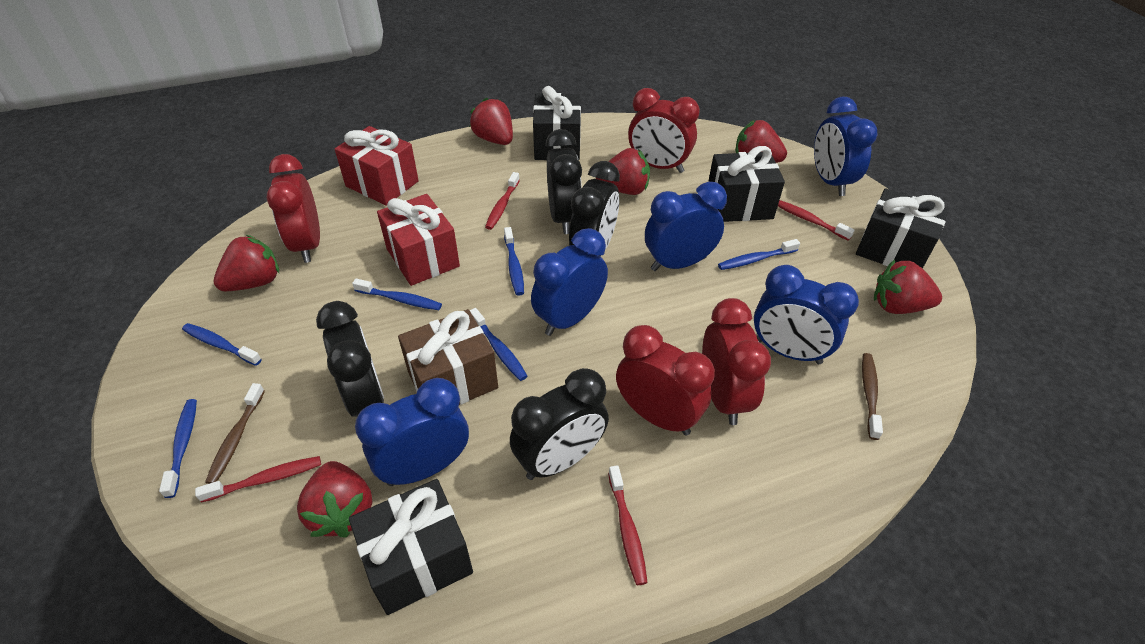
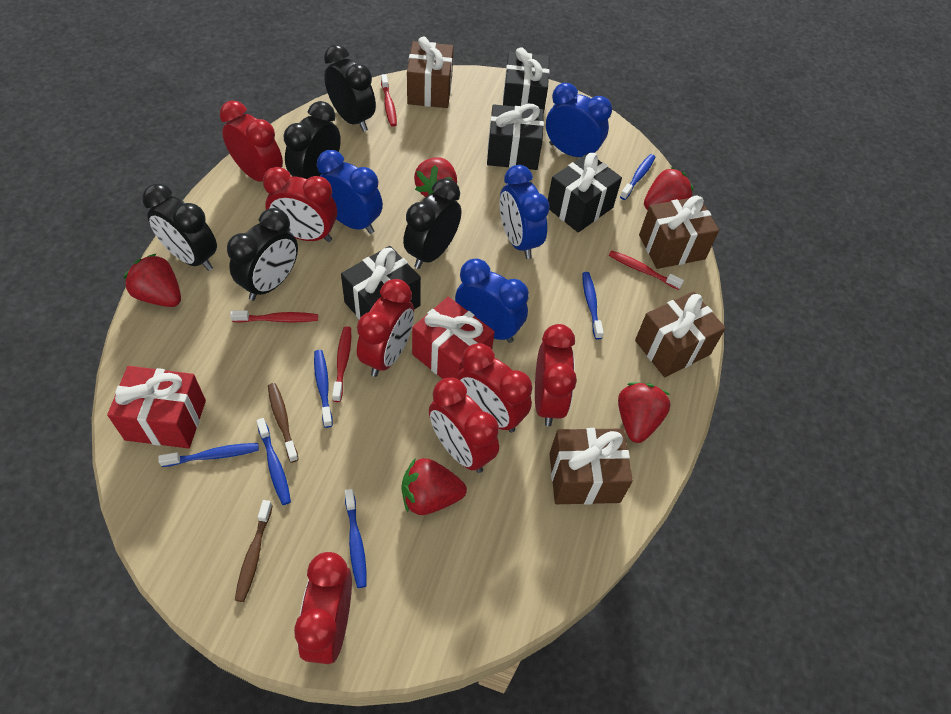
black clock: [316,301,384,417] [510,368,609,480] [546,129,582,234] [569,161,620,256] = 4 -> [142,184,217,271] [227,208,298,301] [284,101,341,179] [324,45,376,132] [403,178,461,269] = 5
blue clock: [355,378,469,486] [531,228,608,336] [645,182,727,271] [754,265,859,364] [814,96,878,196] = 5 -> [317,150,383,234] [455,259,529,343] [500,165,550,259] [546,83,612,157] = 4
brown gift: [398,309,498,405] = 1 -> [407,36,454,108] [550,428,633,505] [635,291,726,377] [639,196,719,269] = 4
red clock: [267,154,320,263] [616,325,715,435] [628,88,700,173] [702,298,771,425] = 4 -> [220,100,283,182] [263,167,337,242] [294,552,352,664] [357,279,414,377] [429,378,499,473] [457,343,532,433] [535,324,577,426] = 7
red strawberry: [214,235,279,291] [297,461,372,538] [470,98,513,145] [596,148,650,195] [736,120,787,163] [874,259,942,314] = 6 -> [123,253,181,307] [402,458,467,515] [414,157,457,197] [618,382,670,443] [644,167,694,210] = 5

